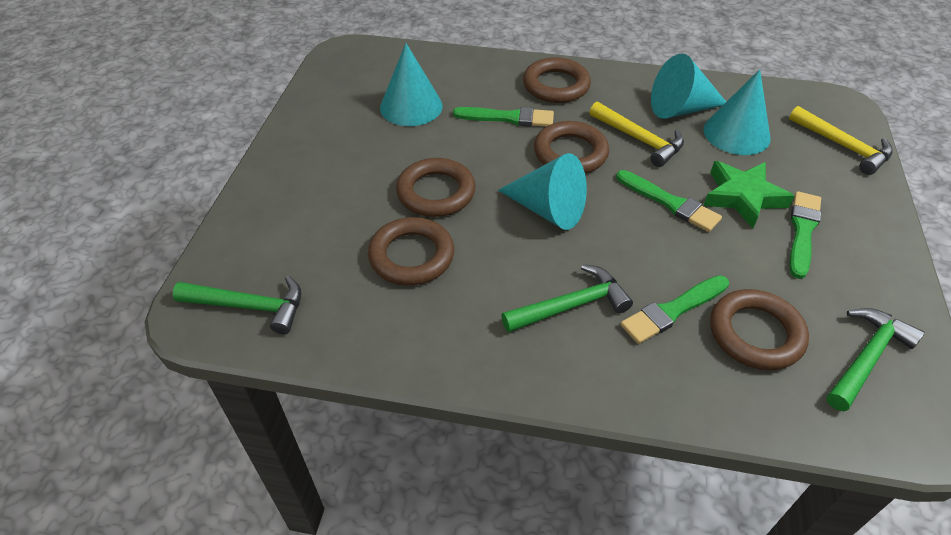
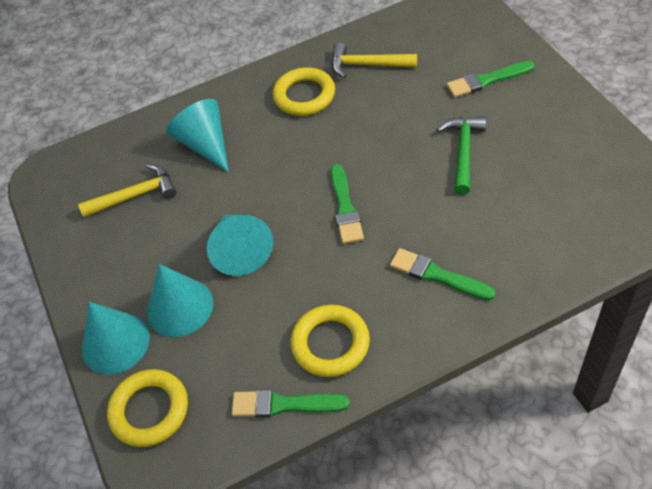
brown ring: [368,217,454,285] [396,158,475,217] [523,57,591,103] [534,121,609,173] [710,289,809,370] = 5 -> none = 0
green hammer: [172,276,301,334] [501,264,633,332] [827,308,925,411] = 3 -> [437,117,486,195] = 1
green star: [703,161,794,228] = 1 -> none = 0
yellow ring: none = 0 -> [107,369,188,447] [272,67,335,116] [290,305,370,377] = 3

